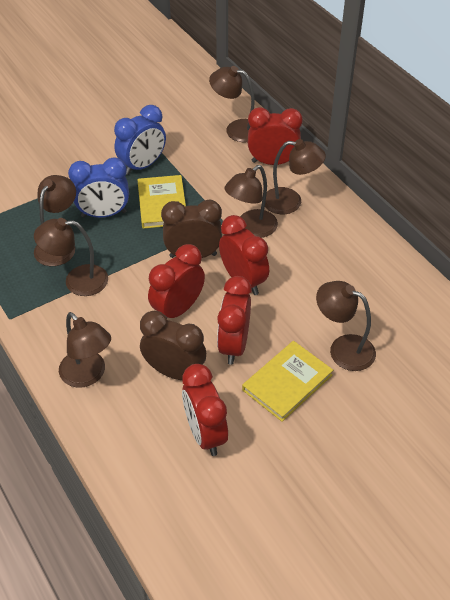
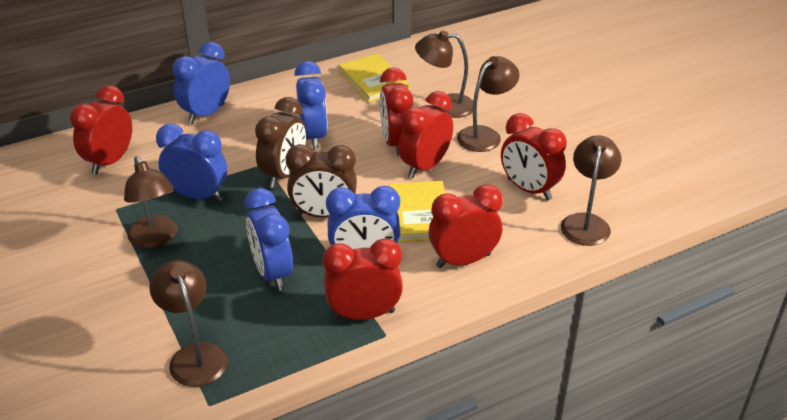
blue clock: [68,157,129,218] [114,105,166,175] = 2 -> [156,124,227,202] [173,42,230,124] [244,188,293,291] [294,61,328,149] [326,186,400,249] = 5
brown lamp: [34,175,76,266] [34,218,108,296] [59,312,111,388] [209,66,255,142] [224,165,278,238] [265,139,326,214] [316,281,376,371] = 7 -> [124,156,178,249] [149,260,228,387] [415,31,473,118] [457,56,520,152] [561,135,621,246] = 5
red clock: [148,244,205,318] [182,364,228,456] [217,276,252,365] [219,215,269,295] [248,107,303,165] = 5 -> [70,85,132,175] [323,238,403,320] [380,67,413,156] [398,91,453,178] [429,184,503,268] [501,113,567,200] = 6

